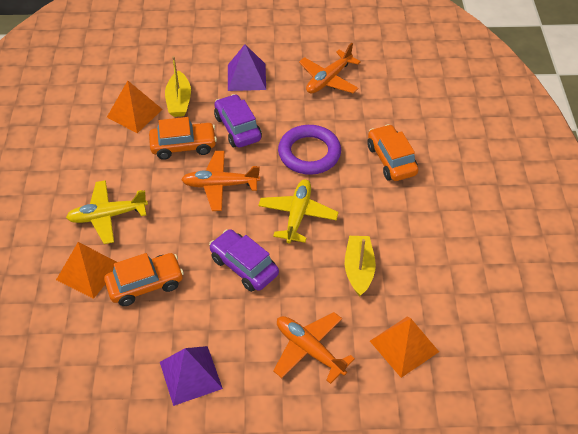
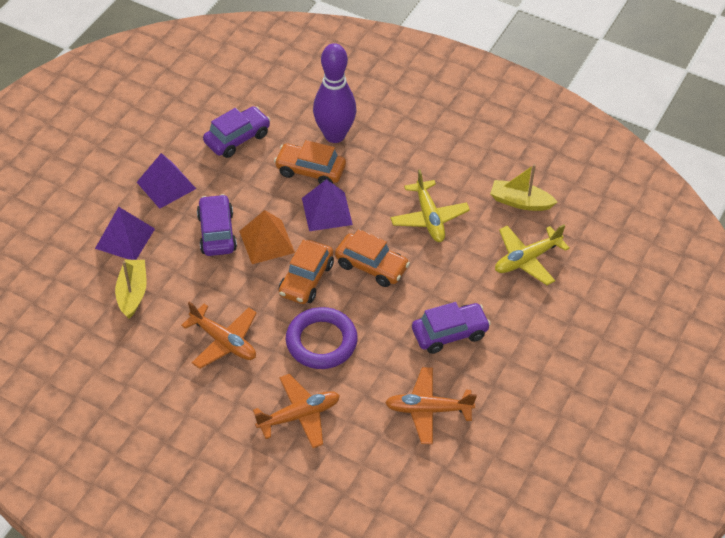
orange pyramid: [56,242,117,299] [107,81,163,133] [370,317,439,378] = 3 -> [239,210,295,264] = 1
purple bowling pin: none = 0 -> [313,43,356,143] = 1
purple car: [209,229,279,292] [214,94,262,148] = 2 -> [197,194,237,256] [203,106,270,158] [412,302,491,354] = 3
purple pyramid: [160,346,223,406] [228,44,266,91] = 2 -> [95,207,155,260] [137,153,196,209] [302,179,353,231] = 3

